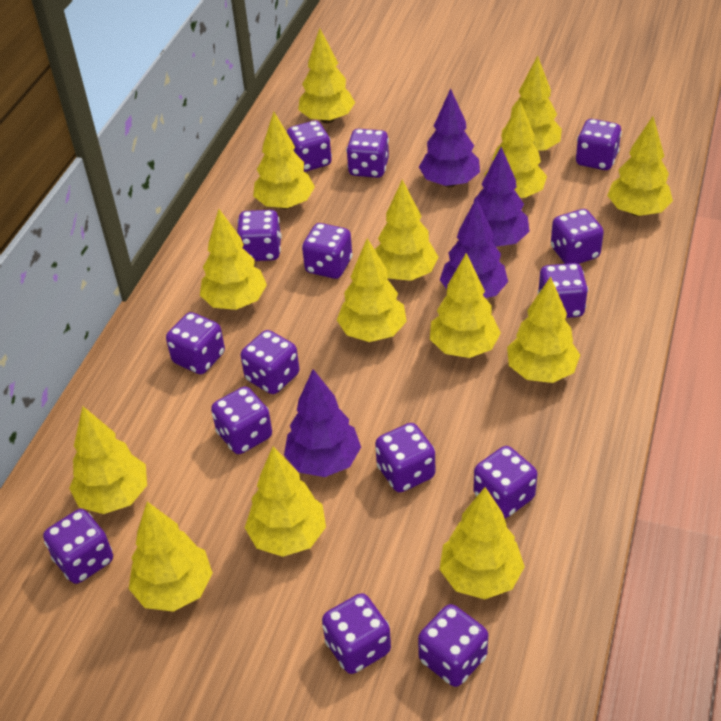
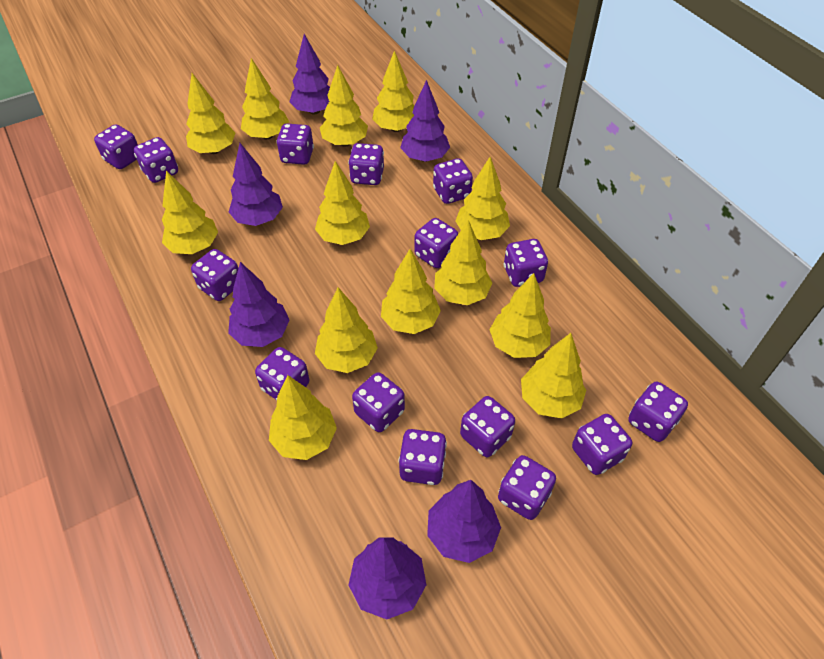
purple tree: [284,369,361,477] [419,89,480,187] [440,198,508,298] [474,147,530,247] = 4 -> [228,262,290,347] [229,143,283,226] [289,34,330,115] [348,537,426,619] [400,80,450,162] [427,480,501,563] = 6
yellow tree: [69,406,147,514] [129,502,213,612] [200,209,267,310] [245,447,326,557] [253,112,315,209] [298,28,355,123] [337,238,407,342] [375,180,438,281] [430,253,501,358] [439,487,525,599] [484,101,547,198] [502,56,562,151] [507,276,580,383] [607,116,673,216] = 14 -> [162,171,218,254] [186,73,235,154] [241,58,289,139] [269,375,337,460] [315,161,370,245] [315,287,378,373] [320,65,368,147] [372,51,415,132] [381,249,441,334] [434,220,493,305] [455,157,510,240] [490,273,551,358] [521,333,586,418] = 13

